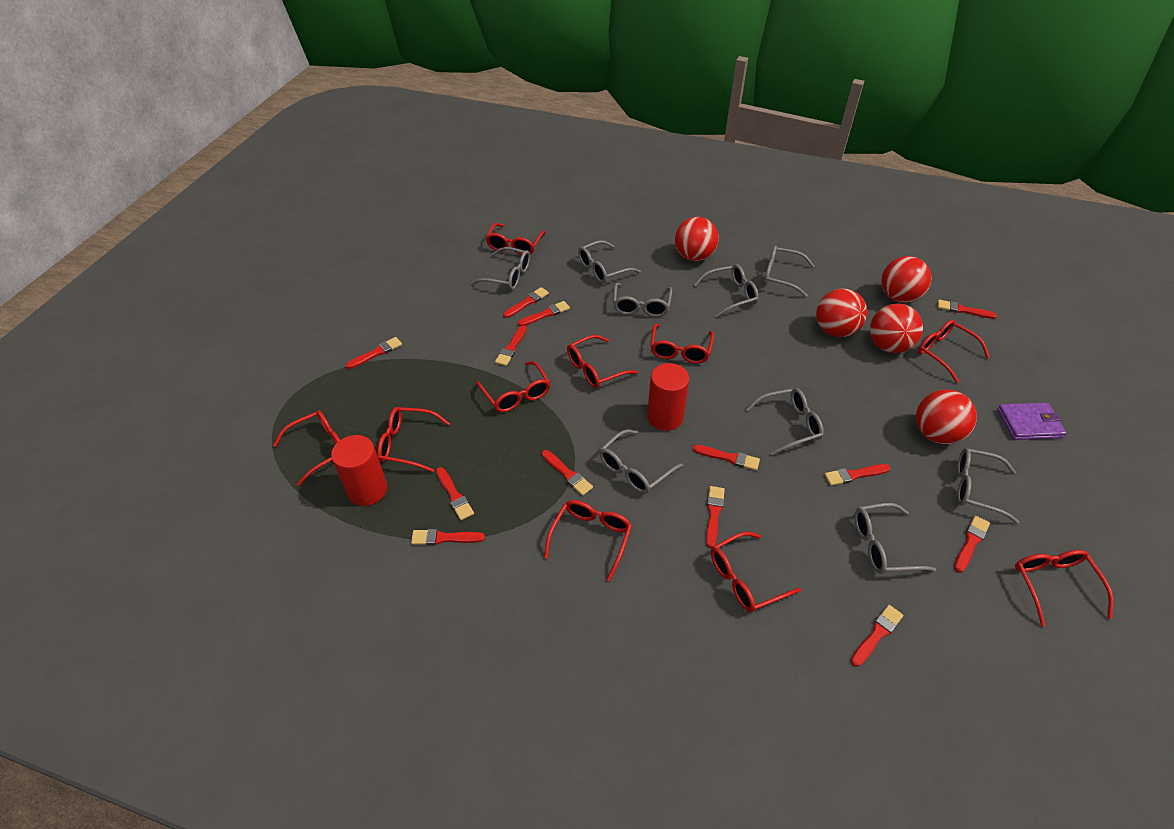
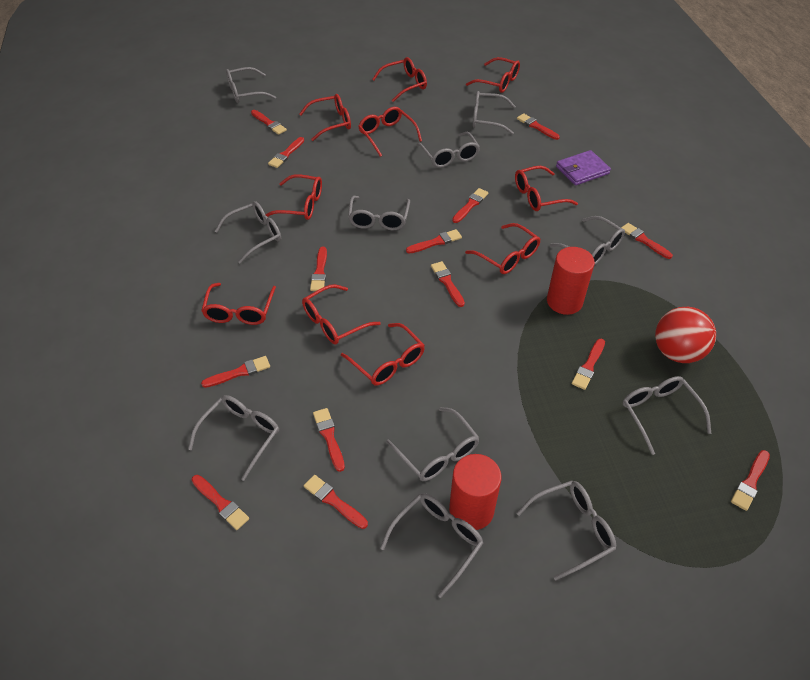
grey glasses: [471,247,530,290] [578,240,641,283] [599,429,683,494] [613,283,672,317] [694,264,759,318] [746,388,824,455] [764,246,814,297] [854,503,936,574] [957,448,1019,524] = 9 -> [188,395,279,481] [215,201,281,263] [226,67,276,103] [348,196,410,230] [380,493,483,598] [386,407,479,481] [416,132,480,168] [472,91,516,134] [516,480,616,580] [550,216,625,265] [622,376,711,455] = 11
red ball: [675,217,719,261] [816,289,867,337] [870,304,923,353] [881,256,932,303] [916,390,977,444] = 5 -> [655,307,716,363] = 1
red brush: [346,337,402,369] [411,529,485,545] [436,467,474,520] [495,325,527,366] [503,287,549,318] [518,301,570,326] [542,450,593,496] [693,445,760,471] [706,486,725,548] [824,464,890,486] [851,605,903,667] [938,300,997,319] [954,515,990,573] = 13 -> [192,475,249,530] [201,356,270,388] [251,110,287,135] [268,137,304,168] [304,475,368,529] [310,247,327,291] [313,408,345,472] [406,229,462,254] [431,261,465,307] [452,188,489,223] [517,113,560,140] [572,339,605,390] [621,223,673,259] [731,450,770,511] = 14

